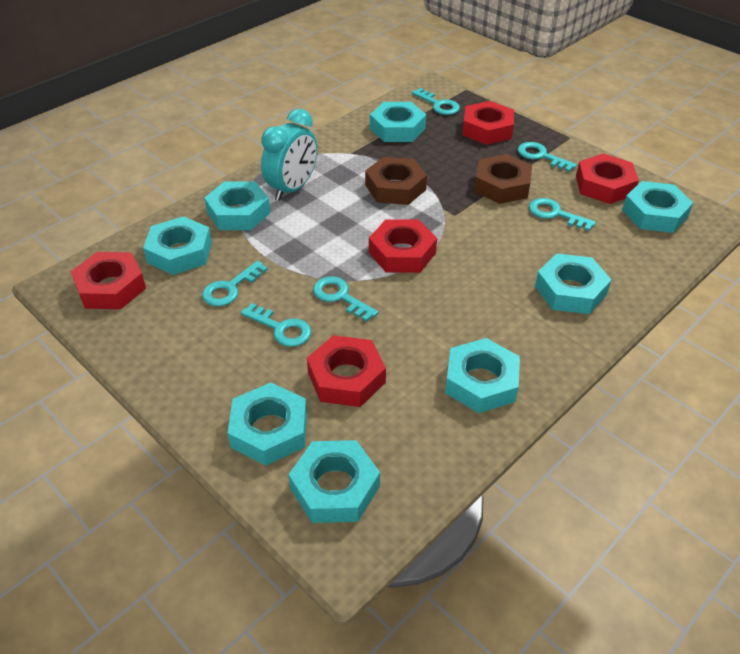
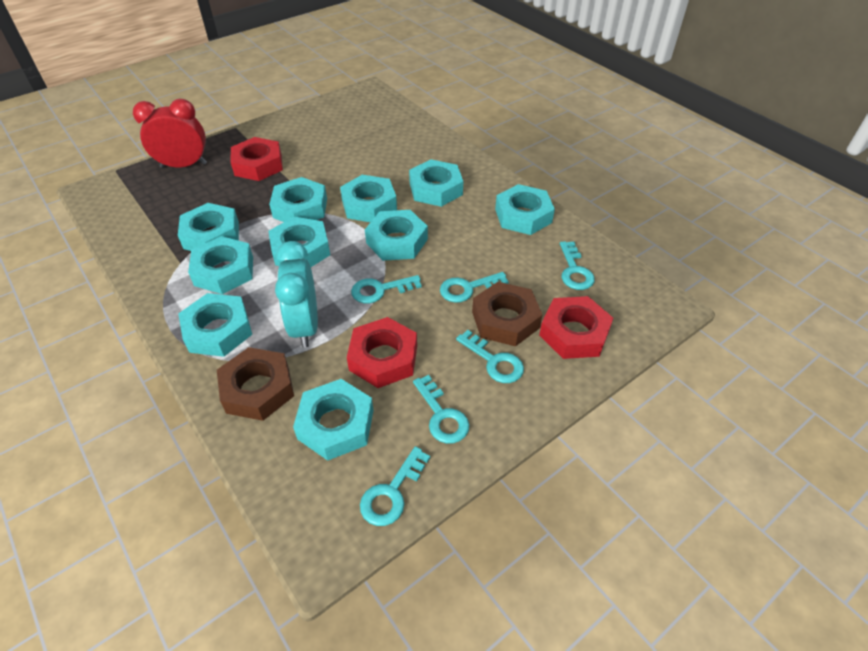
red clock: none = 0 -> [133,99,207,168] = 1
red nut: [71,252,146,309] [307,335,386,407] [369,219,437,273] [463,101,514,145] [576,153,639,204] = 5 -> [231,137,283,181] [347,317,417,388] [539,296,614,359] = 3
turquoise nut: [143,216,212,275] [204,181,271,230] [228,383,307,465] [288,440,380,523] [370,102,426,142] [445,338,520,413] [535,253,611,314] [622,181,693,233] = 8 -> [178,203,239,251] [178,293,252,357] [188,236,253,294] [268,217,330,267] [269,177,327,222] [293,379,374,461] [340,175,397,222] [365,210,428,261] [409,159,463,207] [495,184,555,235] = 10

